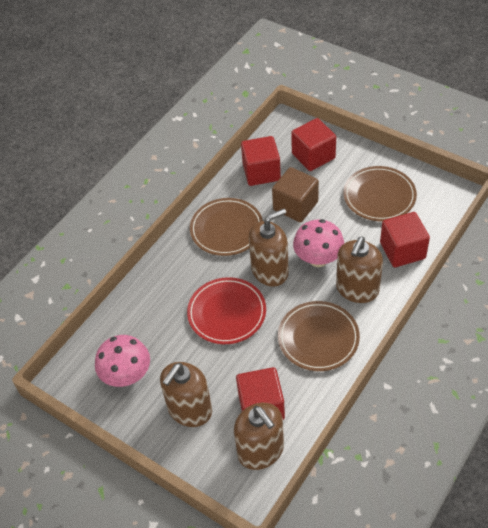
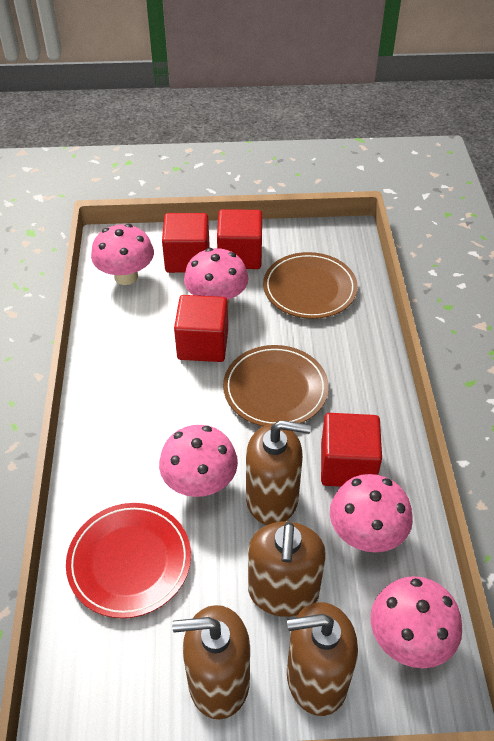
brown cube: [272,167,319,222] = 1 -> none = 0
brown plate: [190,198,263,256] [278,301,360,371] [343,166,417,221] = 3 -> [223,345,329,426] [263,252,358,319] = 2
pink mushroom: [95,335,150,387] [293,219,344,267] = 2 -> [91,224,154,285] [159,425,238,497] [184,248,248,305] [330,474,413,552] [371,576,462,668] = 5

